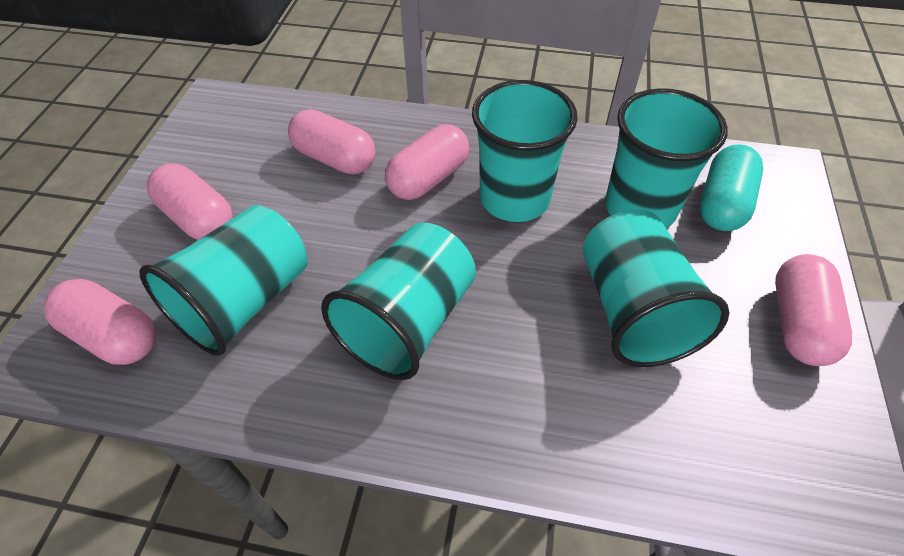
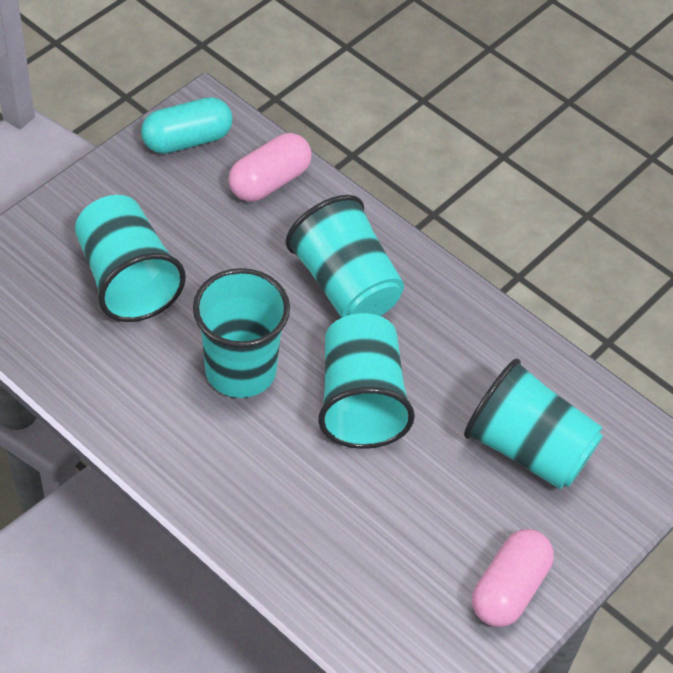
pink capsule: [43,279,156,365] [147,164,233,240] [288,109,376,174] [385,124,469,200] [775,254,852,366] = 5 -> [228,133,312,202] [472,529,554,627] = 2

